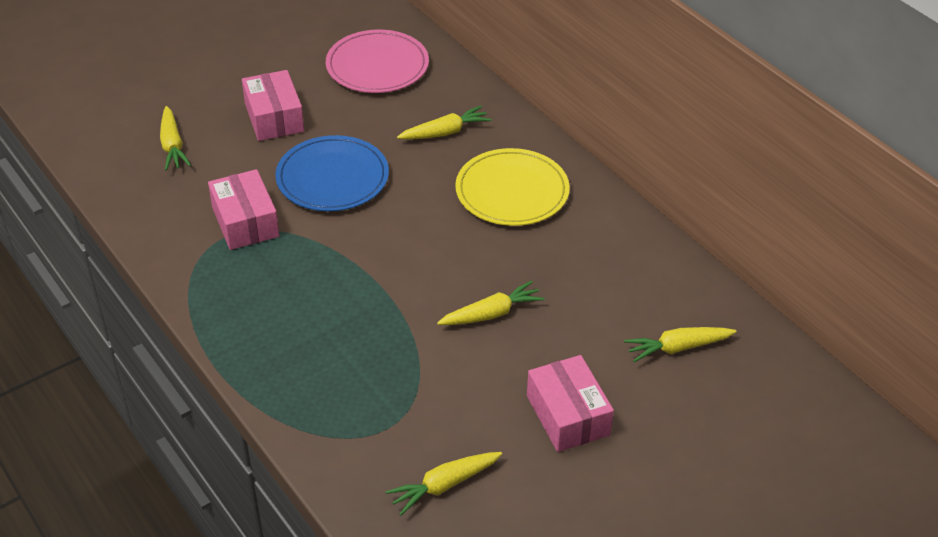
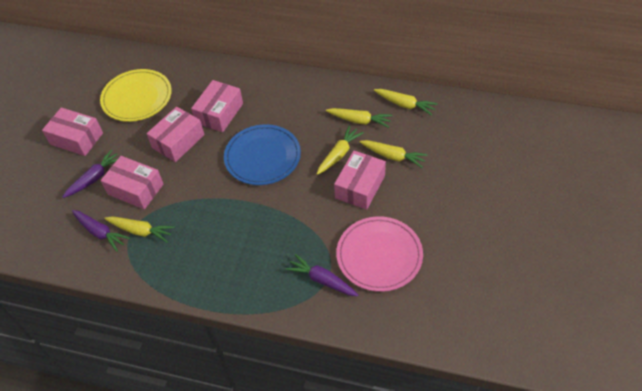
pink box: [208,169,279,250] [242,70,304,141] [527,355,614,452] = 3 -> [42,107,103,156] [101,156,163,209] [146,107,205,162] [191,80,243,132] [334,150,386,210] = 5
purple carrot: none = 0 -> [62,150,118,198] [72,210,130,252] [285,254,358,296] = 3

